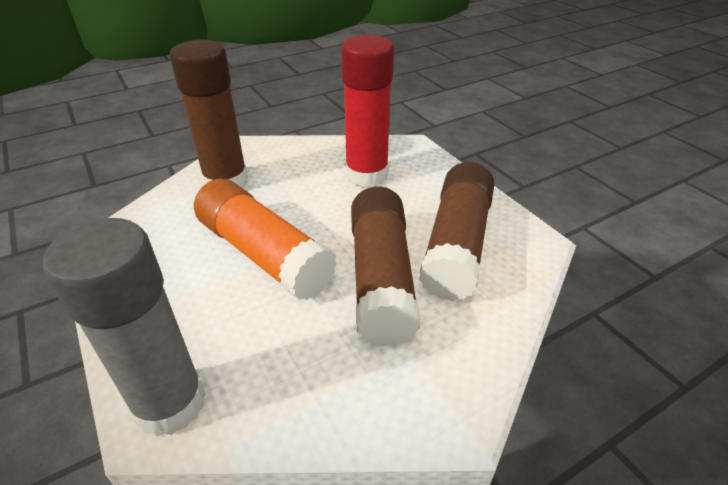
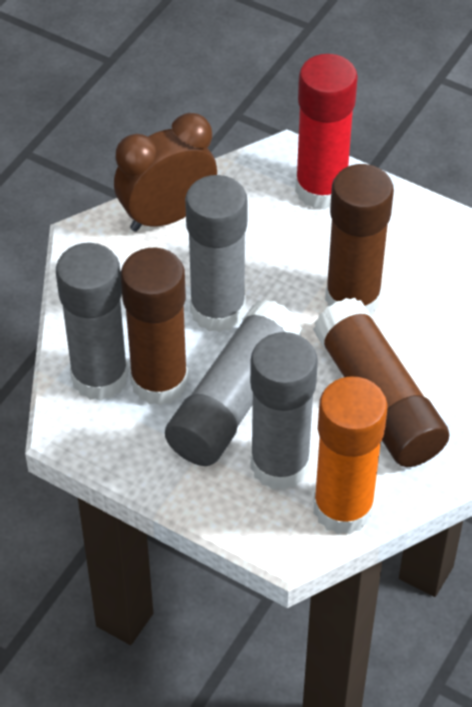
brown clock: none = 0 -> [114,113,217,232] = 1
grey glue stick: [43,218,206,437] = 1 -> [56,243,129,401] [165,299,302,466] [185,175,248,332] [250,332,318,490] = 4

